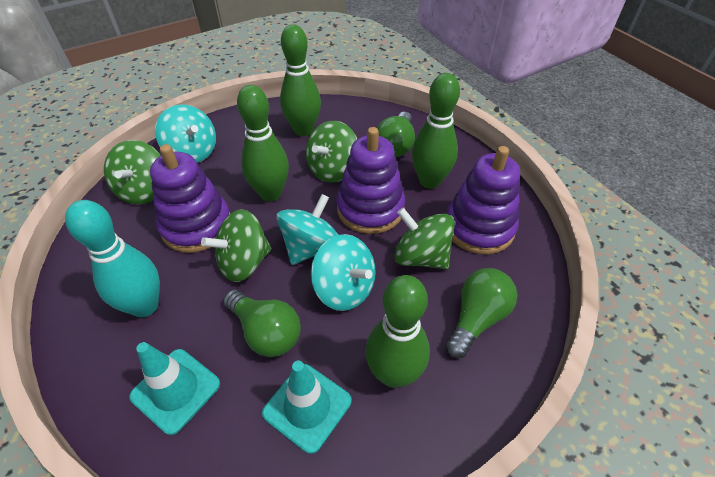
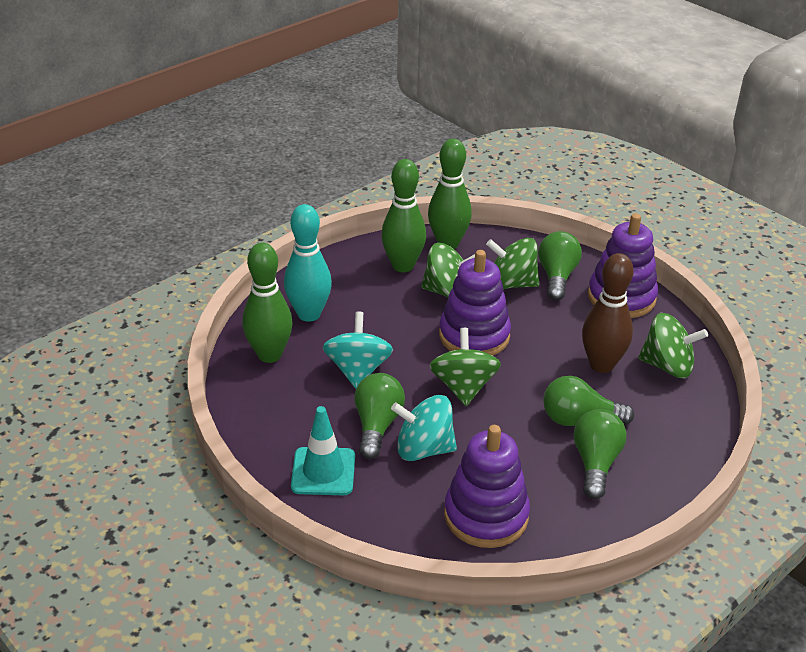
brown bowling pin: none = 0 -> [582,253,634,373] = 1
green bowling pin: [237,85,289,201] [280,24,321,136] [366,275,430,388] [412,73,460,189] = 4 -> [242,243,292,363] [381,159,426,272] [428,138,472,249] = 3
green light bulb: [223,289,301,357] [377,112,415,157] [446,268,517,358] = 3 -> [354,373,405,459] [538,231,582,301] [543,376,634,426] [574,409,626,499] = 4
turquoise spinning top: [155,104,216,163] [276,194,338,265] [311,234,376,311] = 3 -> [323,312,393,388] [391,395,457,461] = 2
turquoise traffic cone: [129,342,220,435] [262,360,351,454] = 2 -> [291,406,355,495] = 1

